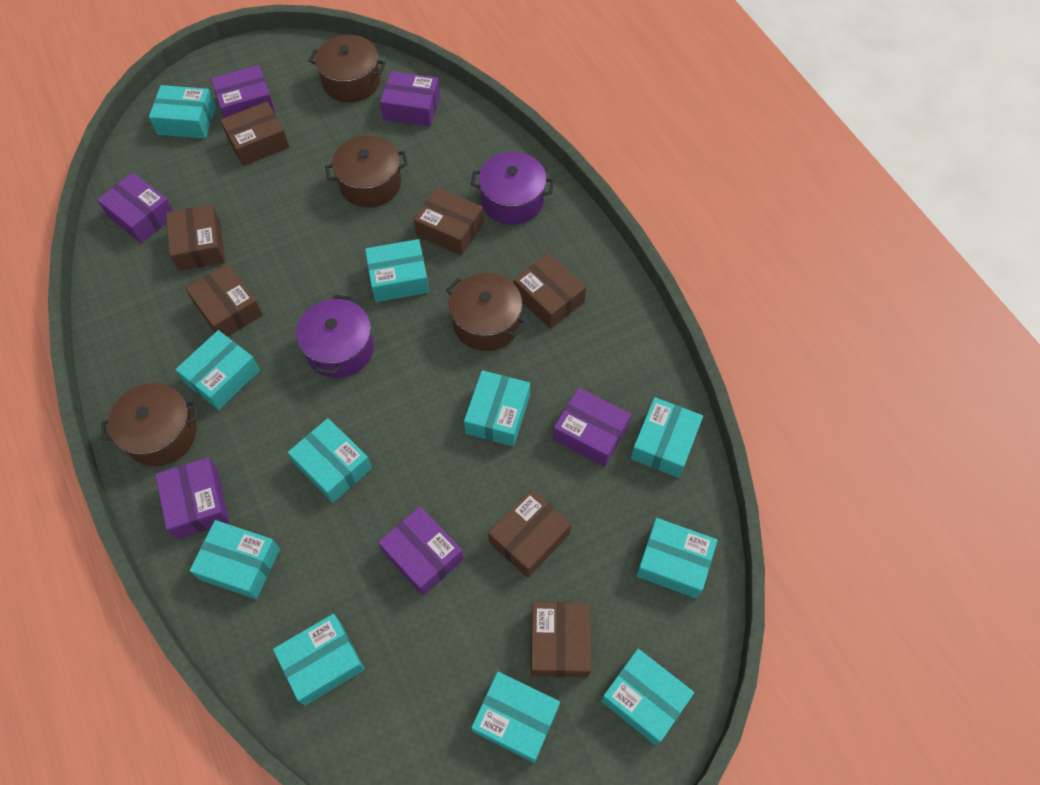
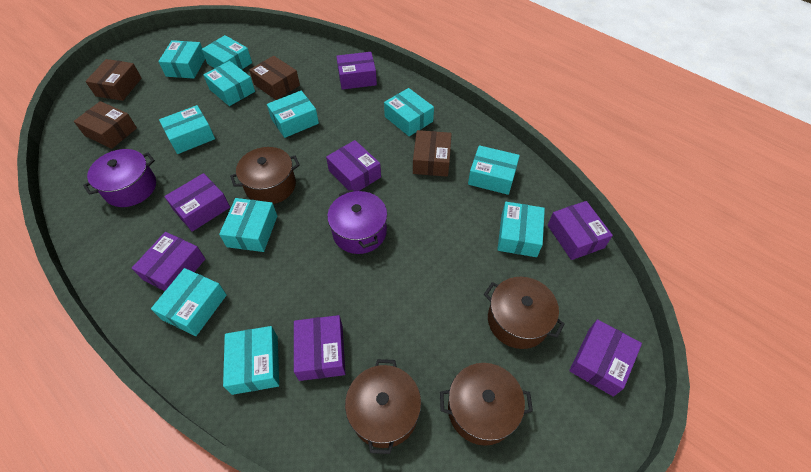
brown box: [166,204,225,271] [186,264,263,337] [220,102,289,166] [414,187,484,256] [488,489,571,578] [513,253,586,329] [531,602,591,677] = 7 -> [74,101,137,149] [85,59,142,101] [249,56,300,100] [413,130,452,177] = 4
purple box: [97,172,173,243] [155,457,230,539] [211,65,275,118] [378,506,464,596] [380,71,440,127] [553,388,631,467] = 6 -> [132,232,205,291] [164,173,230,232] [294,315,345,381] [326,140,381,191] [336,52,377,90] [548,201,613,260] [569,319,642,397] = 7

